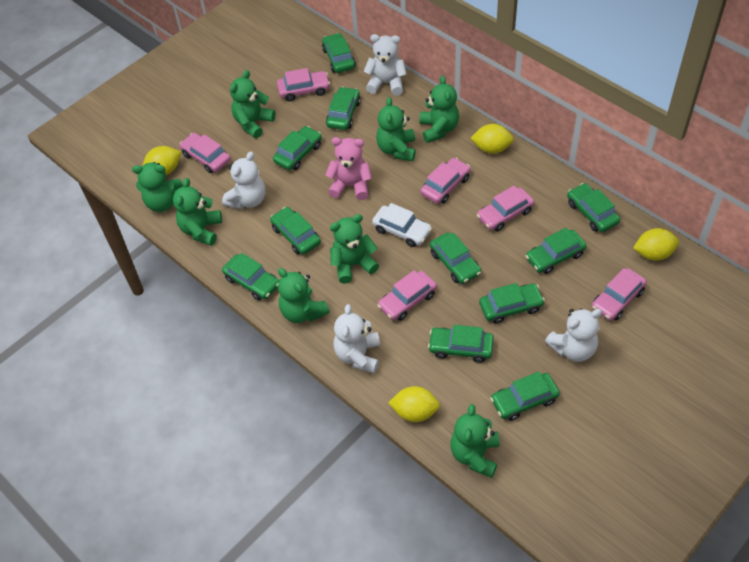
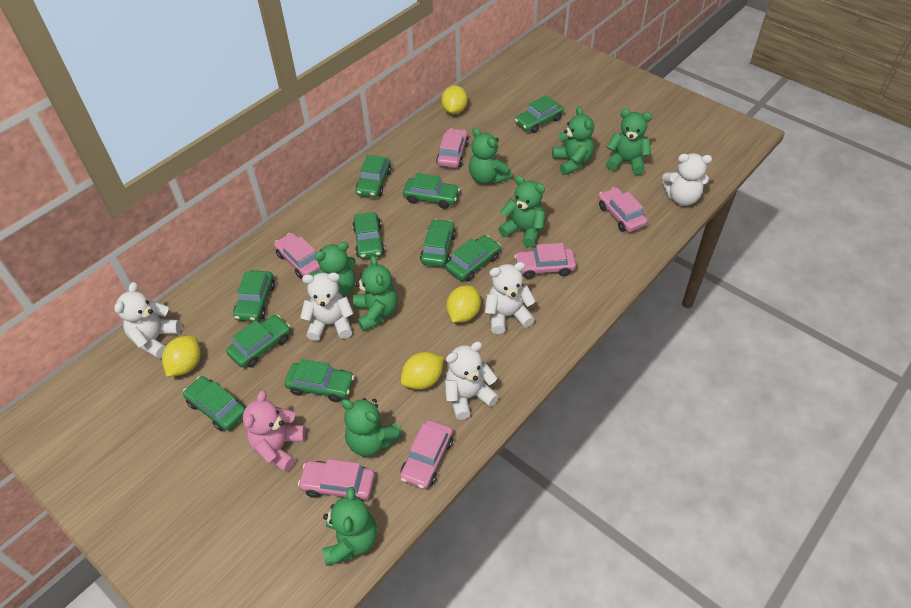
green car: [222,253,279,301] [270,207,321,255] [273,126,322,170] [322,33,356,73] [326,87,361,130] [428,325,494,363] [430,232,481,284] [479,283,545,324] [490,372,560,421] [526,228,587,274] [567,183,620,232] = 11 -> [183,376,245,431] [226,315,291,368] [233,270,275,322] [284,359,354,402] [353,212,385,259] [356,155,391,198] [403,173,460,209] [420,219,456,267] [445,235,501,281] [515,95,564,133] = 10
white car: [372,203,432,247] = 1 -> none = 0
white teddy bear: [222,152,266,209] [334,304,380,374] [364,34,407,96] [545,308,602,362] = 4 -> [114,282,181,358] [300,272,354,341] [445,342,499,420] [485,262,536,334] [662,153,712,206] = 5

